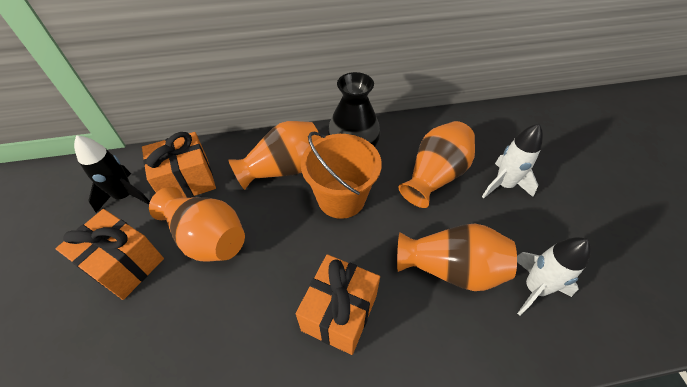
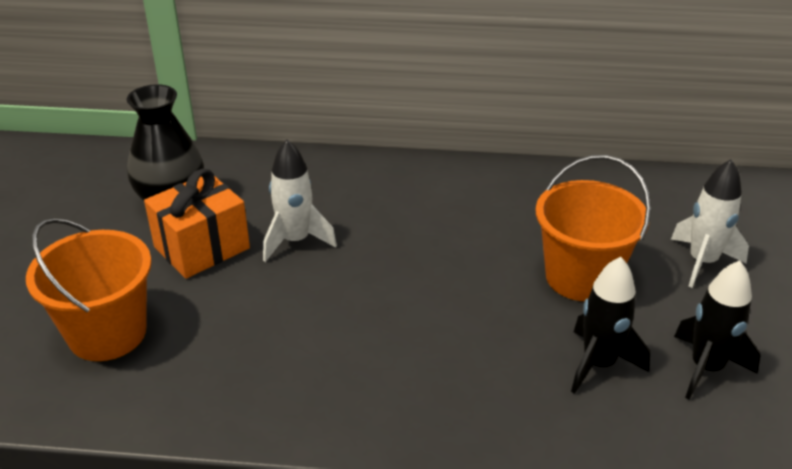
black rocket: [74,135,150,213] = 1 -> [571,257,650,394] [674,260,761,400] = 2
orange bucket: [301,132,382,219] = 1 -> [26,218,152,361] [535,155,651,301] = 2
orange gift: [56,209,164,300] [142,132,216,198] [296,254,380,355] = 3 -> [144,169,250,279] = 1
orange vase: [149,187,245,262] [228,121,321,190] [397,224,517,291] [399,121,475,208] = 4 -> none = 0

